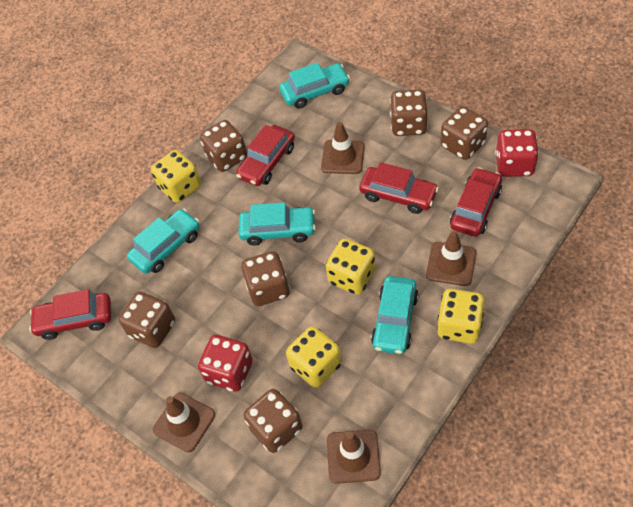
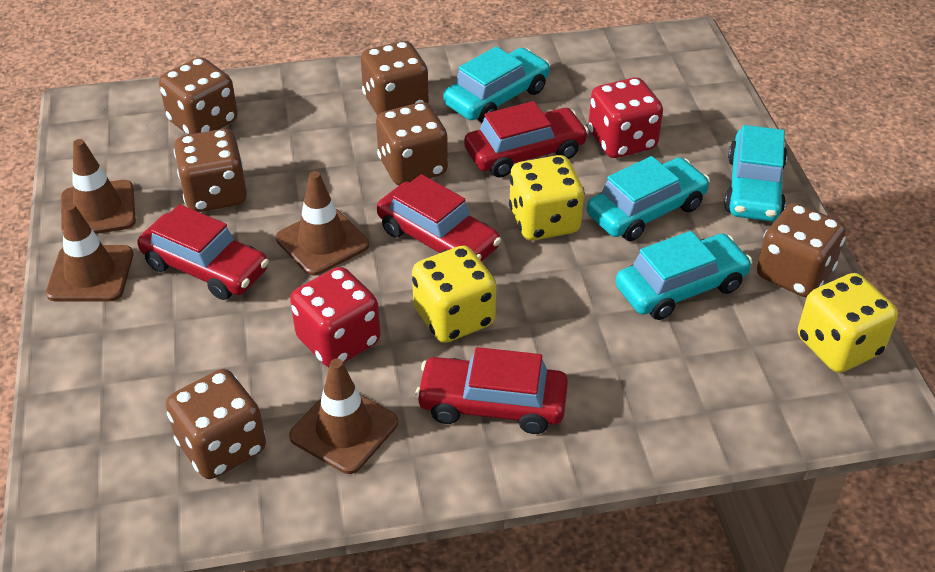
yellow dice: [151,150,201,203] [286,326,342,388] [326,239,376,295] [437,289,485,344] = 4 -> [412,246,496,343] [509,155,584,241] [798,273,898,373] = 3

